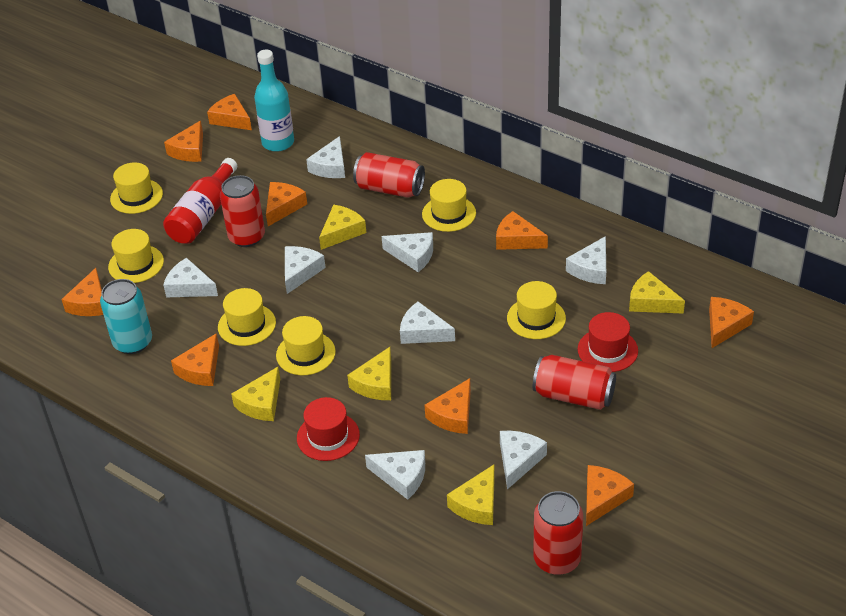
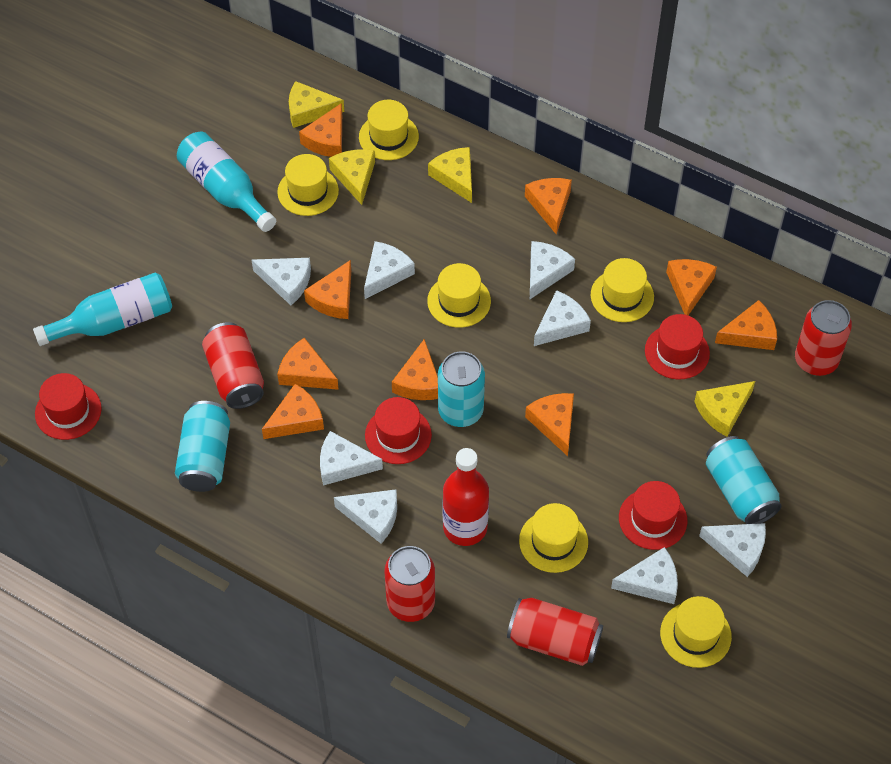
red hat: [297,397,360,461] [578,312,638,372] = 2 -> [35,373,102,440] [365,397,432,464] [619,481,687,550] [645,314,710,380] = 4
turquoise bottle: [254,50,294,152] = 1 -> [33,272,172,346] [177,132,276,232] = 2
turquoise can: [100,279,152,354] = 1 -> [175,401,230,492] [438,351,485,427] [706,436,782,524] = 3
yellow cheese: [231,367,280,421] [319,205,366,250] [347,347,391,400] [447,465,495,525] [629,271,685,314] = 5 -> [289,81,344,128] [329,149,375,205] [428,147,472,203] [694,381,755,437] = 4

